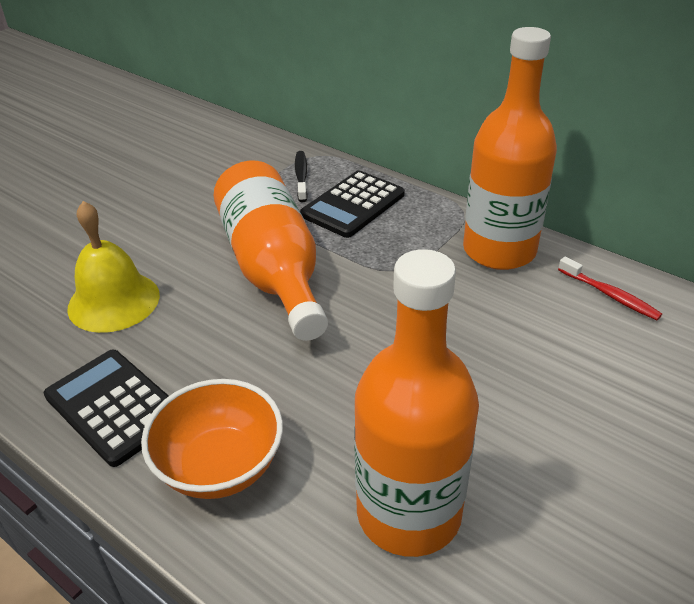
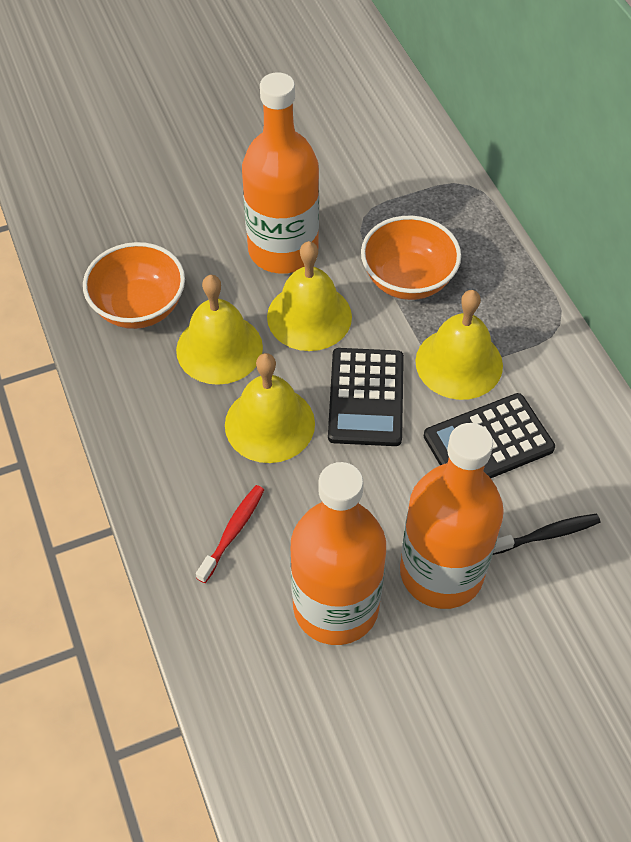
orange bowl: [141,379,283,499] = 1 -> [83,242,185,329] [361,216,461,300] = 2
yellow bell: [67,201,160,333] = 1 -> [176,275,263,385] [225,353,315,463] [267,241,352,351] [415,290,503,400] = 4

